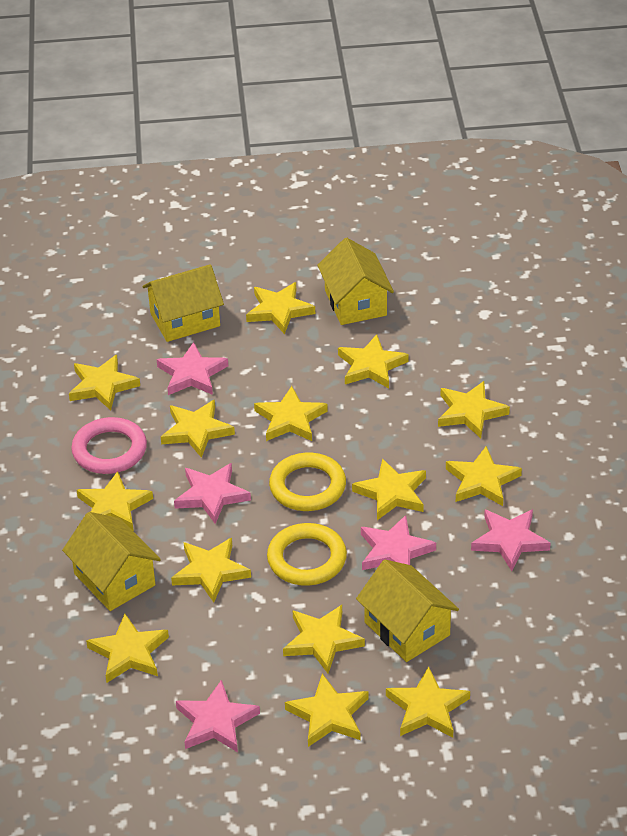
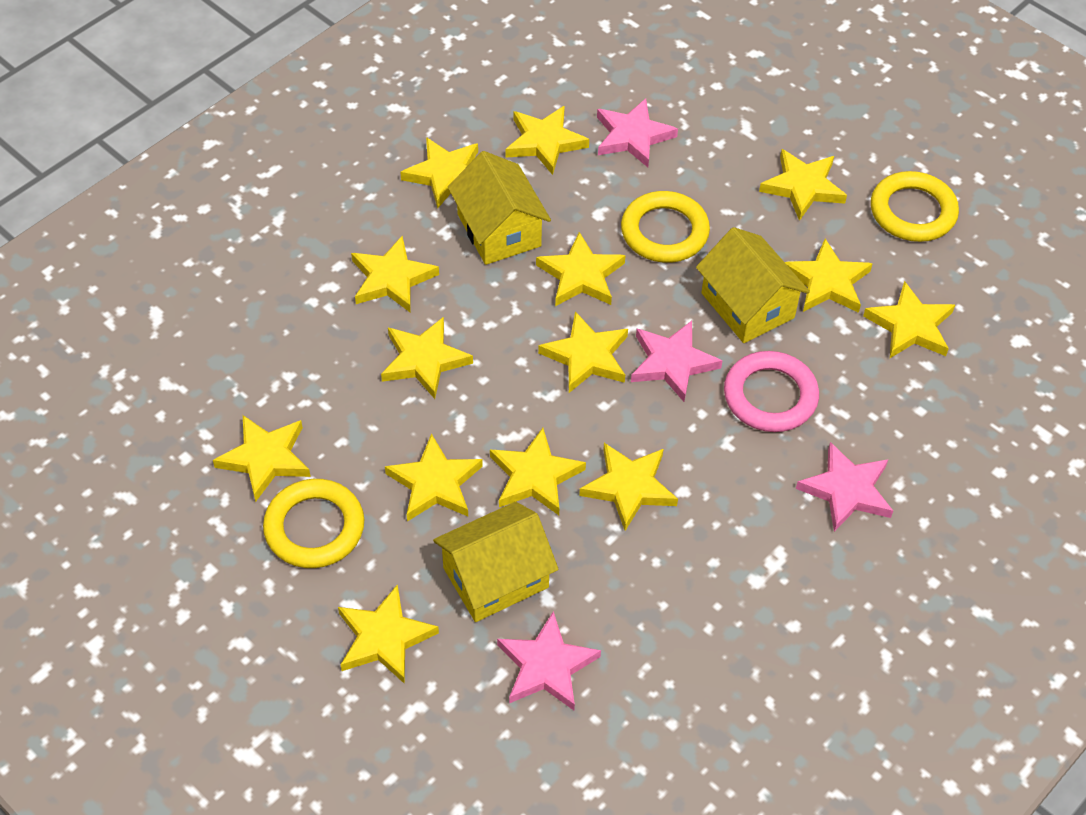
pink star: [156,342,228,395] [174,463,251,524] [176,680,260,752] [361,515,436,570] [471,509,551,571] = 5 -> [497,611,601,710] [597,98,678,167] [631,321,722,402] [796,442,893,532] = 4
yellow house: [62,512,161,611] [143,264,224,342] [317,238,394,325] [356,560,459,662] = 4 -> [433,502,559,622] [448,151,551,265] [696,227,810,343] = 3
yellow ring: [267,523,347,586] [269,453,346,511] = 2 -> [263,479,364,568] [621,191,710,263] [871,171,959,242] = 3

